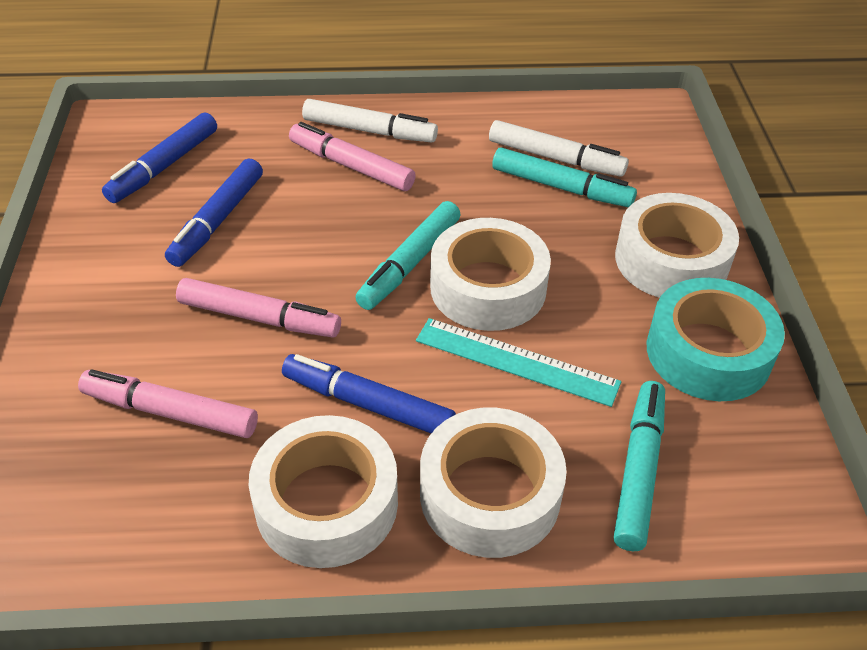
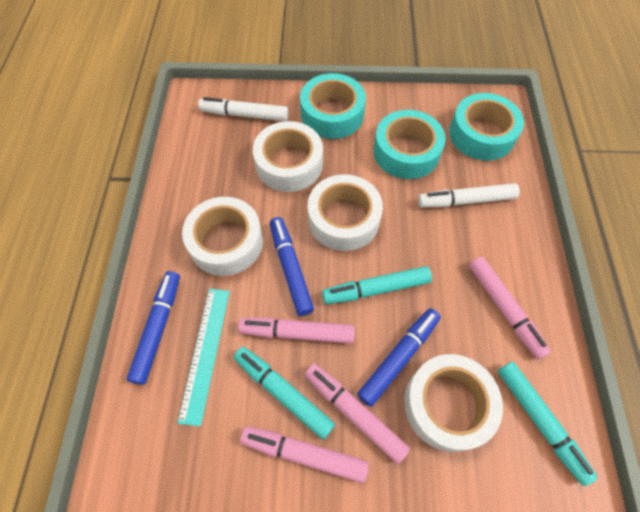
pink marker: [78,369,258,438] [176,278,341,338] [289,122,416,191] = 3 -> [238,318,355,344] [240,426,369,483] [305,364,410,464] [469,257,551,359] = 4
turquoise tape: [647,278,785,401] = 1 -> [300,73,366,139] [374,110,446,179] [449,93,524,161] = 3

